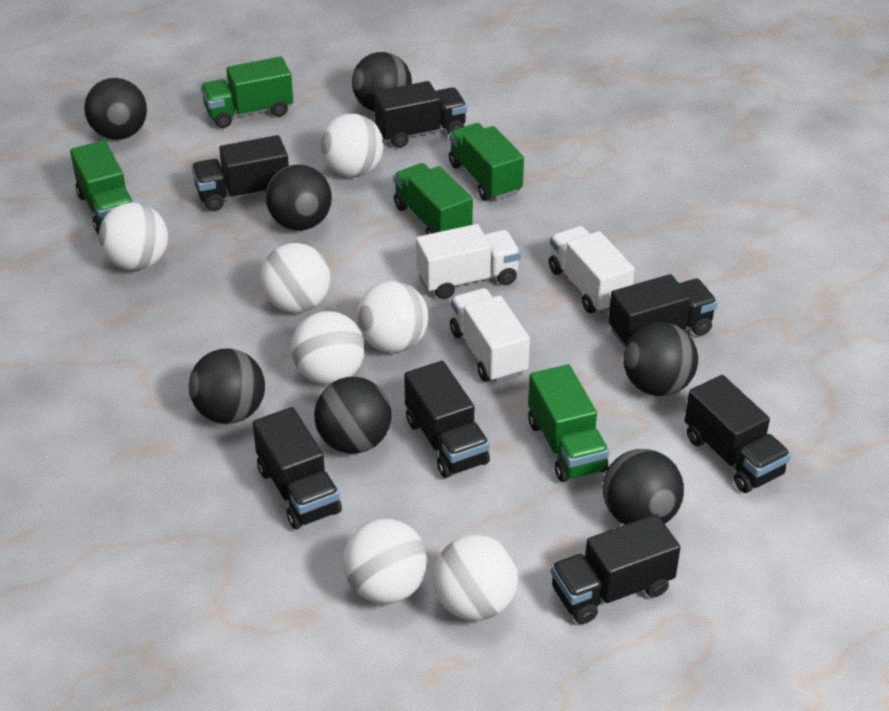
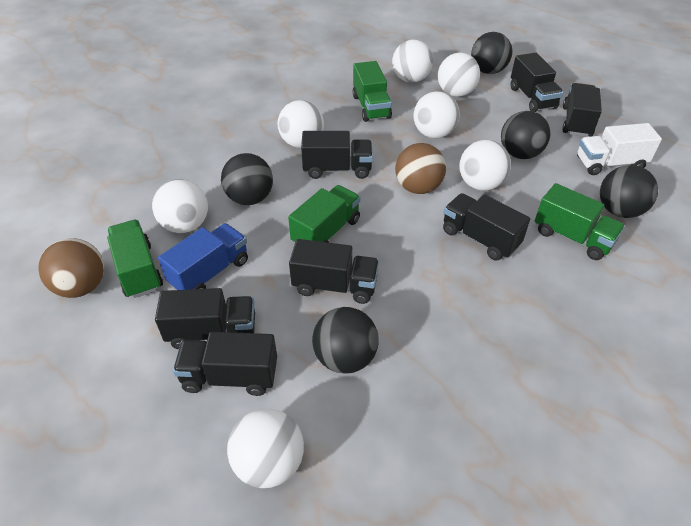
black ball: [84,78,147,140] [189,348,265,424] [266,164,332,231] [314,377,391,454] [352,52,412,111] [603,449,684,525] [623,322,698,396] = 7 -> [221,153,273,205] [312,307,379,374] [471,32,512,74] [501,111,550,159] [600,165,658,218] = 5
blue truck: none = 0 -> [158,223,248,290] = 1
brown ball: none = 0 -> [38,238,104,298] [395,143,446,194] = 2
green truck: [70,140,134,234] [201,57,293,128] [394,163,473,235] [449,123,524,201] [528,364,609,482] = 5 -> [107,220,163,298] [288,185,360,243] [352,61,392,122] [535,183,625,260] = 4
white truck: [416,224,521,299] [450,288,530,383] [549,226,635,314] = 3 -> [577,123,662,175] = 1

